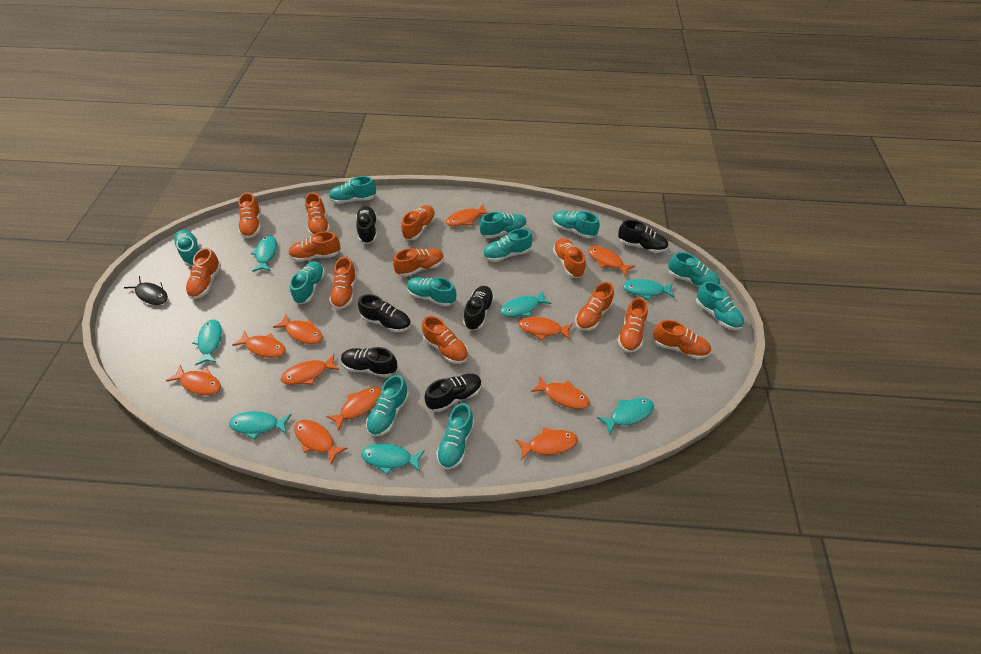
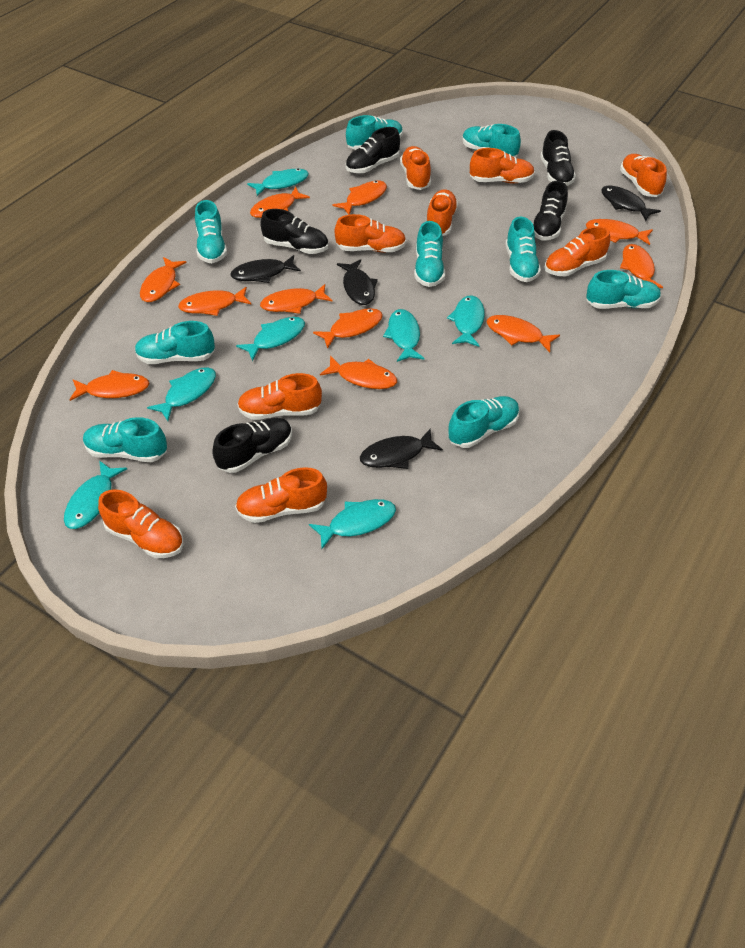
black fish: [124,276,168,305] = 1 -> [230,255,301,283] [337,259,378,305] [360,429,443,469] [601,186,661,221] = 4
black shoe: [341,347,397,378] [356,206,377,244] [358,294,411,333] [424,374,482,412] [463,286,494,331] [618,220,668,253] = 6 -> [212,418,292,473] [260,209,328,254] [345,127,400,173] [533,181,568,240] [540,130,576,186] = 5
orange shoe: [186,248,221,299] [238,192,261,239] [288,231,341,262] [305,193,330,236] [329,257,357,310] [393,248,444,277] [401,205,436,240] [422,316,468,364] [553,238,586,278] [575,282,614,331] [618,297,648,353] [653,320,711,359] = 12 -> [98,489,183,558] [235,467,327,523] [237,373,322,420] [335,214,406,253] [400,146,431,190] [427,189,458,236] [470,148,535,183] [544,226,610,276] [620,154,667,197] = 9
turquoise shoe: [174,230,200,266] [290,261,325,304] [328,176,376,204] [366,375,409,437] [407,277,456,307] [436,403,474,469] [479,212,527,239] [483,228,533,262] [552,211,600,239] [668,252,720,288] [696,281,744,330] = 11 -> [83,417,167,462] [135,321,215,364] [195,200,227,263] [346,115,403,150] [414,221,445,287] [448,396,520,448] [462,124,521,157] [505,217,541,282] [586,270,661,309] = 9

